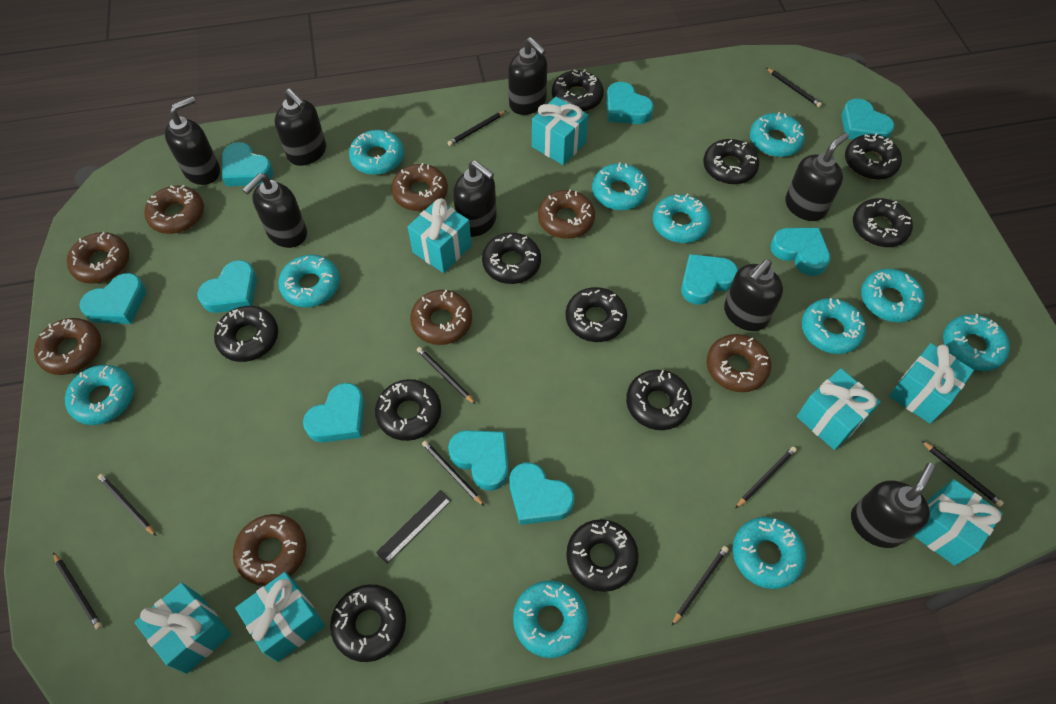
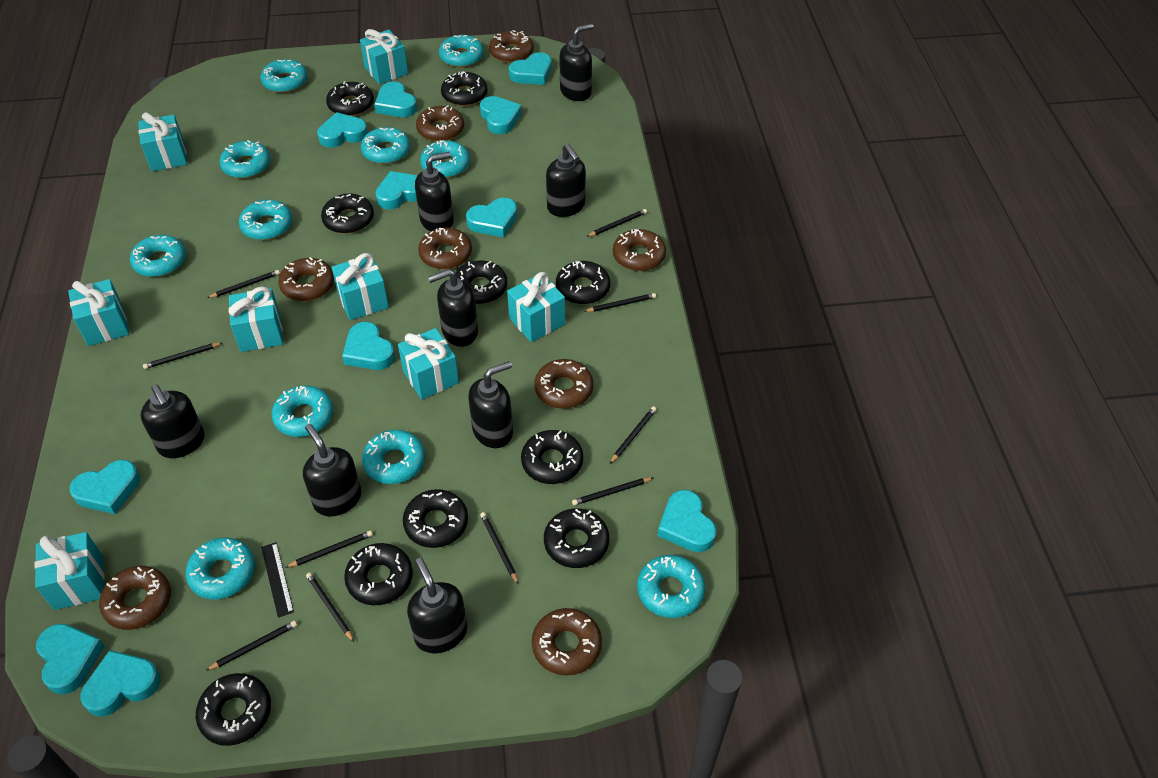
black donut: [214,306,278,362] [330,584,406,662] [375,379,441,441] [482,233,541,284] [552,70,604,112] [566,287,627,342] [566,519,639,592] [626,369,692,430] [703,139,759,185] [845,133,902,180] [853,198,913,247] = 11 -> [196,673,271,746] [321,194,374,234] [326,81,374,116] [344,543,413,605] [403,489,468,548] [441,71,487,106] [456,260,507,304] [521,430,583,484] [544,508,609,568] [556,261,610,304] = 10
black pencil: [53,553,102,630] [98,474,156,536] [417,347,476,405] [422,440,484,506] [447,110,507,146] [672,546,729,626] [735,447,797,509] [766,68,822,107] [921,440,1004,507] = 9 -> [143,343,222,369] [206,620,297,671] [207,270,280,298] [285,530,373,568] [306,572,354,642] [480,512,519,585] [572,478,653,506] [583,293,656,312] [586,209,647,237] [610,406,657,464] = 10
turquoise gift: [134,583,231,674] [235,572,325,662] [408,198,472,273] [532,97,588,165] [797,368,881,450] [889,343,974,424] [913,479,1003,566] = 7 -> [35,532,105,610] [68,279,129,346] [138,112,187,171] [229,287,283,352] [332,253,389,320] [360,29,408,84] [398,328,459,400] [507,272,565,342] = 8
turquoise heart: [79,273,146,324] [197,260,257,313] [222,142,273,186] [303,383,365,443] [448,430,508,491] [509,462,574,525] [606,82,654,124] [681,254,738,305] [771,228,830,276] [841,99,895,139] = 10 -> [36,624,105,695] [70,460,140,514] [81,650,160,717] [317,112,368,148] [342,322,395,370] [374,82,417,117] [375,171,418,209] [466,198,518,237] [480,96,522,134] [509,52,552,85] [658,490,716,552] = 11

